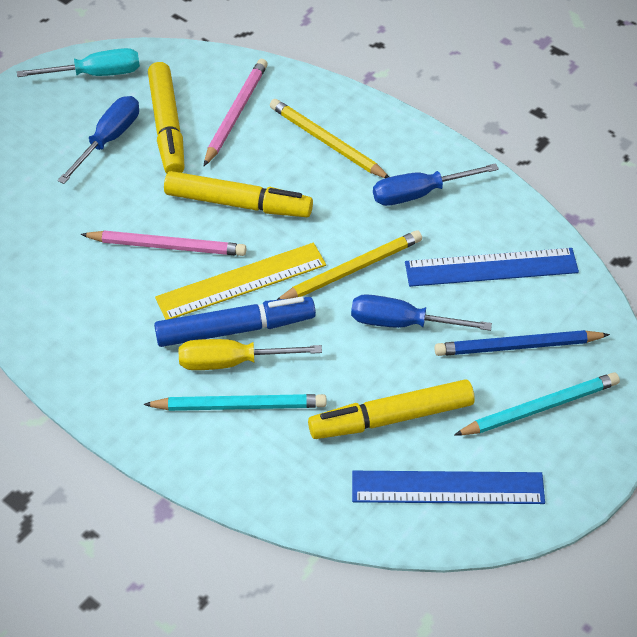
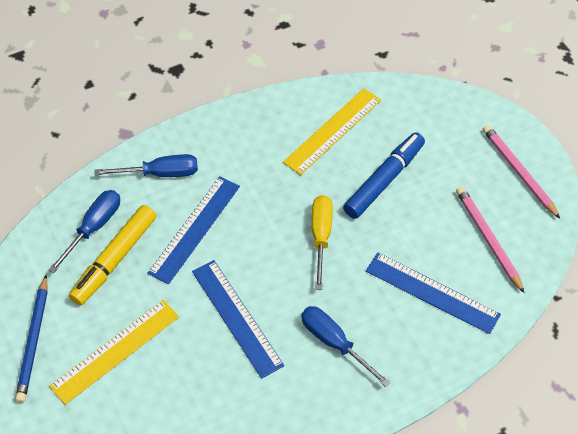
blue ruler: [352,471,545,504] [405,248,579,287] = 2 -> [148,176,240,284] [192,260,284,379] [366,253,501,334] = 3
turquoise pencil: [143,394,327,411] [454,372,620,435] = 2 -> none = 0
turquoise screwdriver: [17,48,140,77] = 1 -> none = 0
yellow marker: [148,62,185,173] [164,171,313,217] [308,379,475,439] = 3 -> [69,205,156,306] = 1
yellow pencil: [270,99,389,178] [277,231,422,300] = 2 -> none = 0
yellow ruler: [155,243,326,320] = 1 -> [49,300,179,405] [283,88,381,175] = 2

